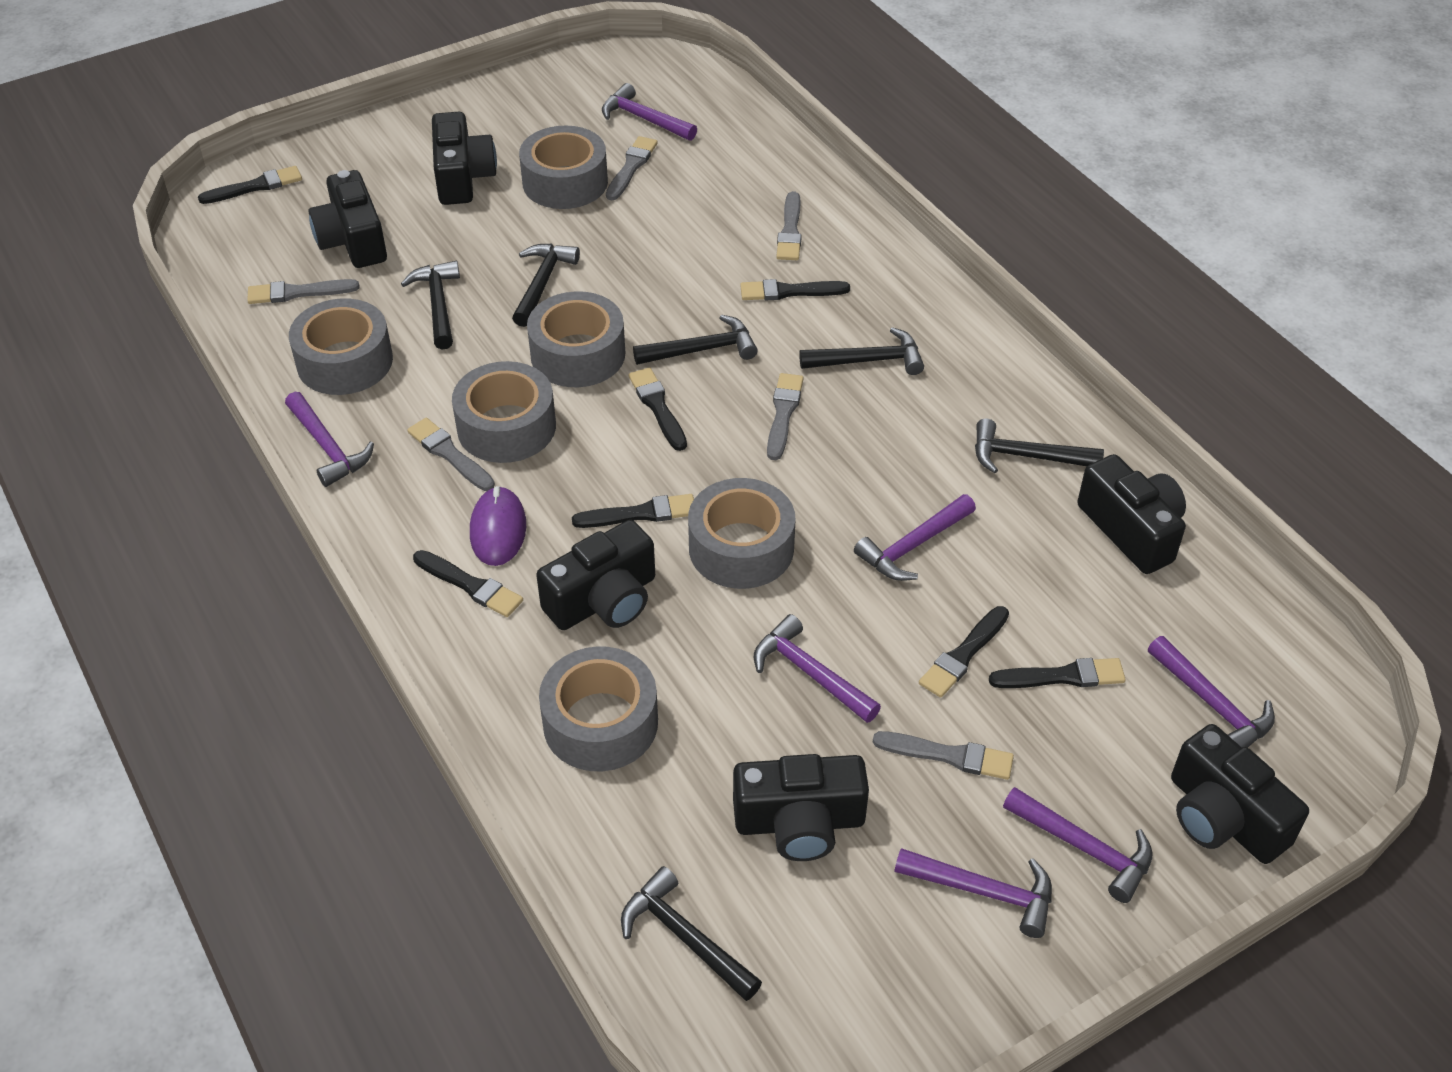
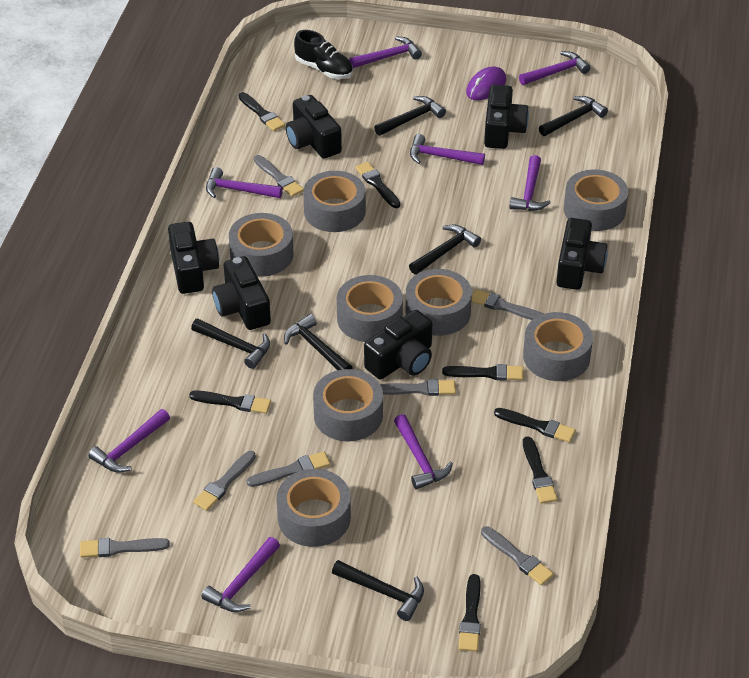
black shoe: none = 0 -> [294,30,353,79] = 1
grey brush: [247,279,359,304] [407,418,495,491] [606,136,658,200] [767,373,804,460] [776,191,802,260] [873,731,1014,780] = 6 -> [80,538,170,558] [193,451,256,511] [247,451,330,487] [254,155,304,197] [380,379,456,396] [471,289,543,320] [481,526,554,585] = 7
grey tape: [289,298,393,395] [452,361,556,463] [519,126,608,209] [527,291,625,387] [539,646,658,771] [688,478,795,589] = 6 -> [229,213,294,277] [276,469,351,547] [303,171,366,232] [313,369,383,442] [337,275,403,342] [405,269,472,336] [523,312,593,381] [564,169,628,231] = 8
purple hammer: [285,392,374,487] [602,83,697,141] [754,614,881,723] [854,494,976,581] [895,848,1052,938] [1003,787,1153,903] [1148,636,1275,748] = 7 -> [88,409,170,473] [202,537,280,612] [206,167,283,198] [349,37,422,68] [394,414,453,489] [410,134,485,165] [510,155,550,211] [519,51,591,85] = 8

